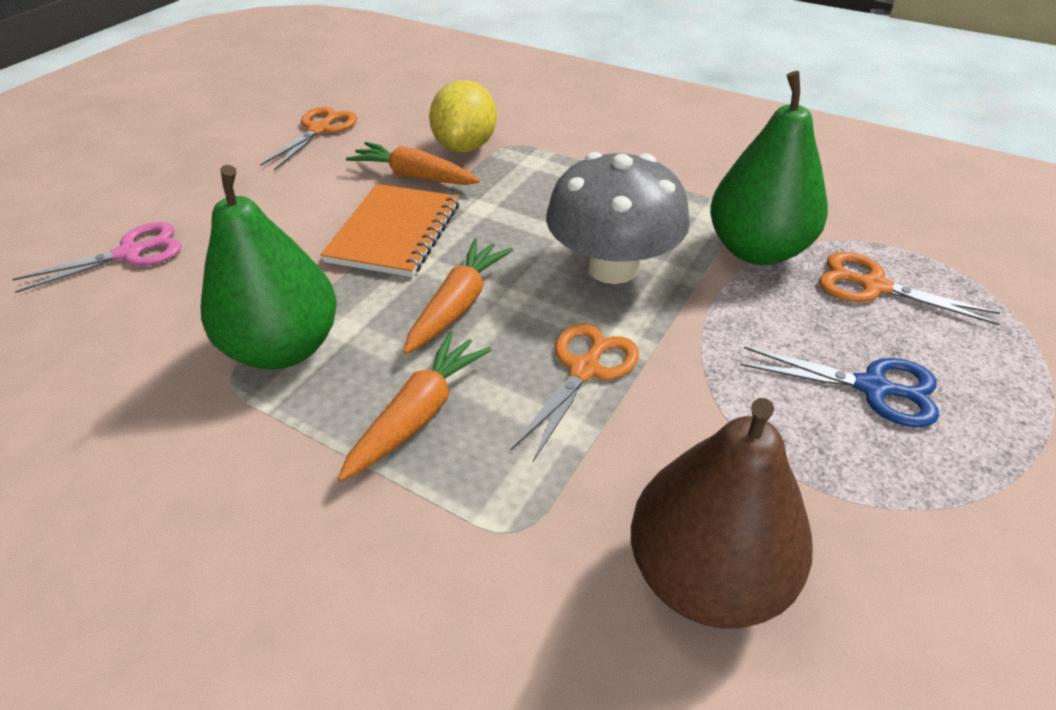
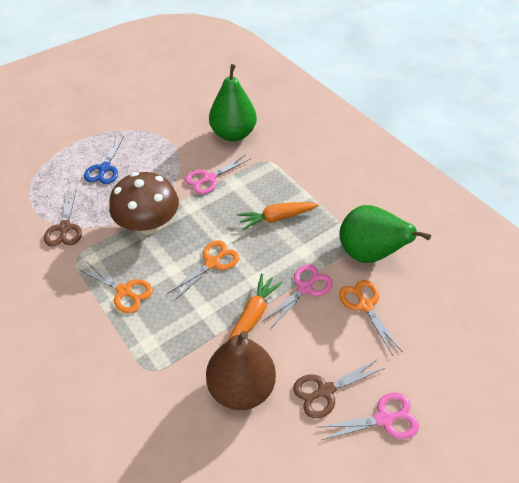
brown mushroom: none = 0 -> [109,172,179,234] = 1
brown scissors: none = 0 -> [44,188,82,247] [293,359,385,418] = 2
grey mushroom: [546,152,690,284] = 1 -> none = 0
orange carrot: [338,331,491,481] [346,142,480,185] [403,239,513,354] = 3 -> [228,273,283,341] [237,202,319,230] = 2
orange notebook: [320,184,459,277] = 1 -> none = 0
pink scissors: [12,222,181,293] = 1 -> [185,155,250,195] [262,264,333,328] [319,392,419,440] = 3
yellow lemon: [429,80,497,153] = 1 -> none = 0

